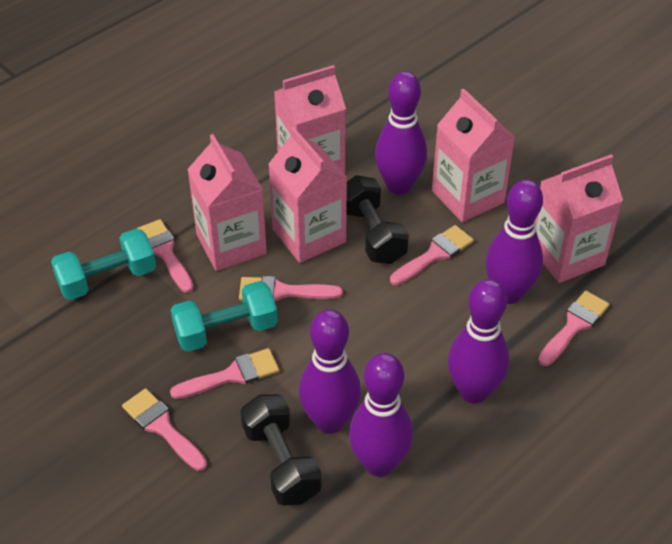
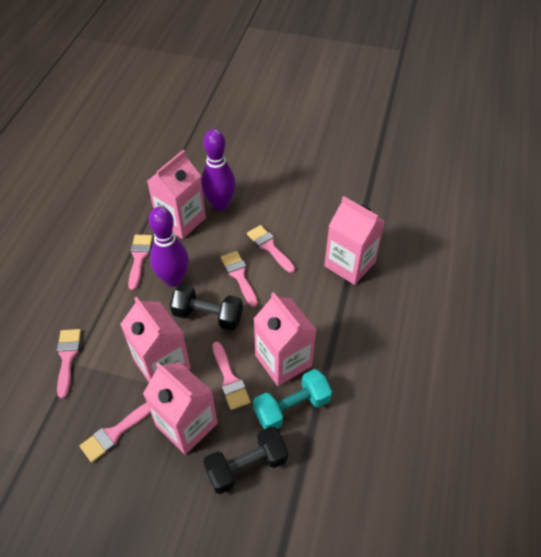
purple bowling pin: [299,309,361,434] [349,353,413,477] [375,71,427,195] [448,279,509,404] [486,179,543,304] = 5 -> [149,206,189,287] [201,129,236,211] = 2
turquoise dumbbell: [51,228,156,300] [171,281,278,352] = 2 -> [253,369,332,429] = 1

